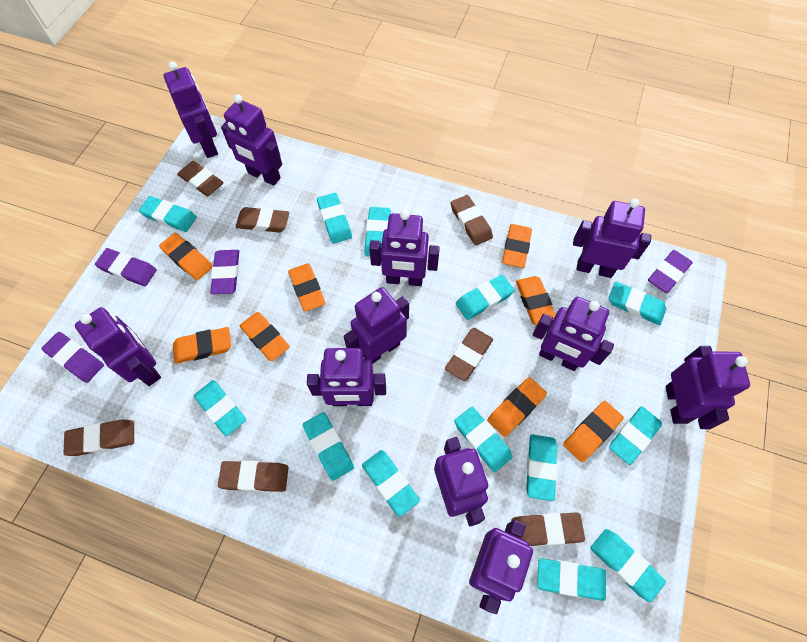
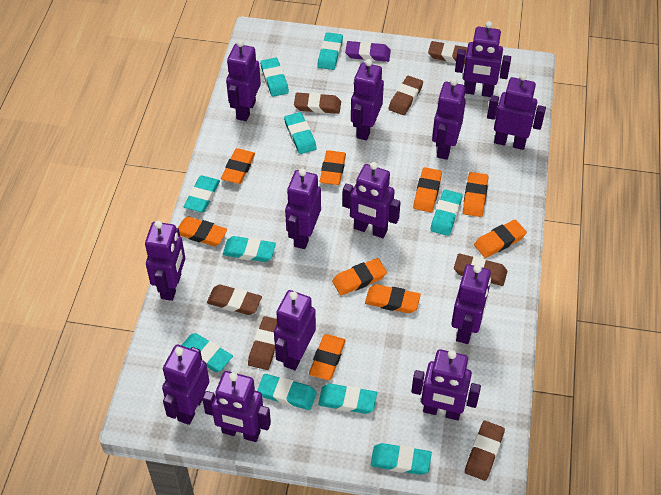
orange eraser: [159,233,213,280] [173,327,231,364] [239,312,290,361] [288,263,326,312] [487,377,547,437] [502,224,532,268] [516,276,555,325] [563,401,624,462] = 8 -> [178,217,227,246] [221,148,255,184] [309,334,346,380] [320,150,346,185] [332,258,387,295] [365,284,421,313] [413,167,442,212] [463,172,488,217] [474,220,527,258] = 9
purple eraser: [41,332,104,383] [95,248,157,286] [210,250,239,294] [648,250,693,293] = 4 -> [345,41,391,62] = 1
purple robot: [75,307,161,386] [164,62,218,158] [221,94,282,186] [307,348,386,406] [344,287,409,364] [369,210,440,286] [434,437,488,526] [469,520,533,614] [533,297,614,371] [573,199,651,278] [666,346,750,429] = 11 -> [145,221,185,301] [162,345,210,425] [202,371,271,442] [226,40,261,121] [274,290,316,370] [285,168,321,249] [342,162,401,238] [351,59,384,141] [411,349,481,420] [432,78,466,160] [451,264,491,344] [455,21,511,97] [487,73,546,150] = 13
turquoise eraser: [139,196,197,232] [194,380,246,436] [303,412,354,481] [317,193,352,244] [362,450,420,517] [365,207,391,257] [454,407,512,472] [456,275,515,320] [526,434,558,501] [537,558,606,601] [590,529,666,602] [609,282,666,325] [609,406,662,465] = 13 -> [181,333,233,372] [183,176,220,212] [223,236,276,262] [257,374,317,410] [260,58,289,97] [284,112,317,154] [317,32,343,70] [318,384,377,414] [371,443,432,475] [430,189,462,236] = 10

